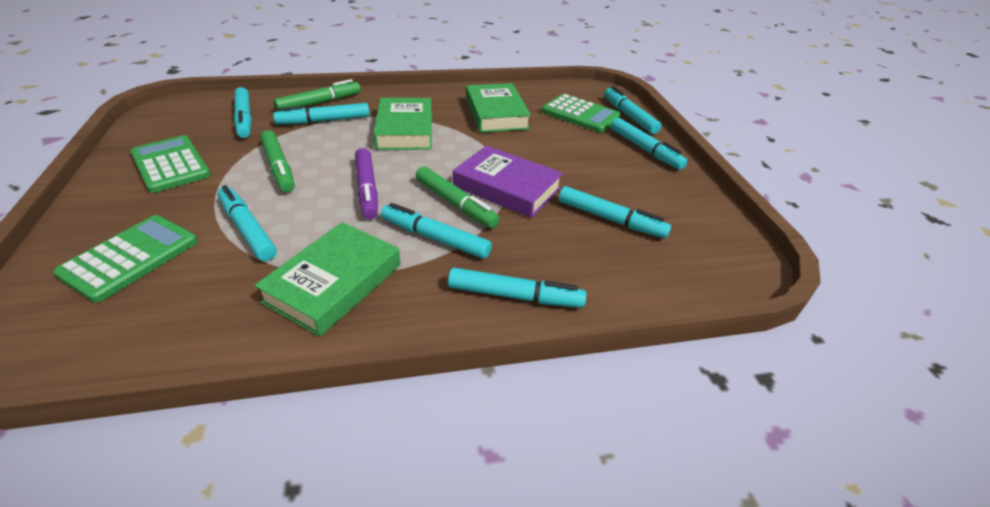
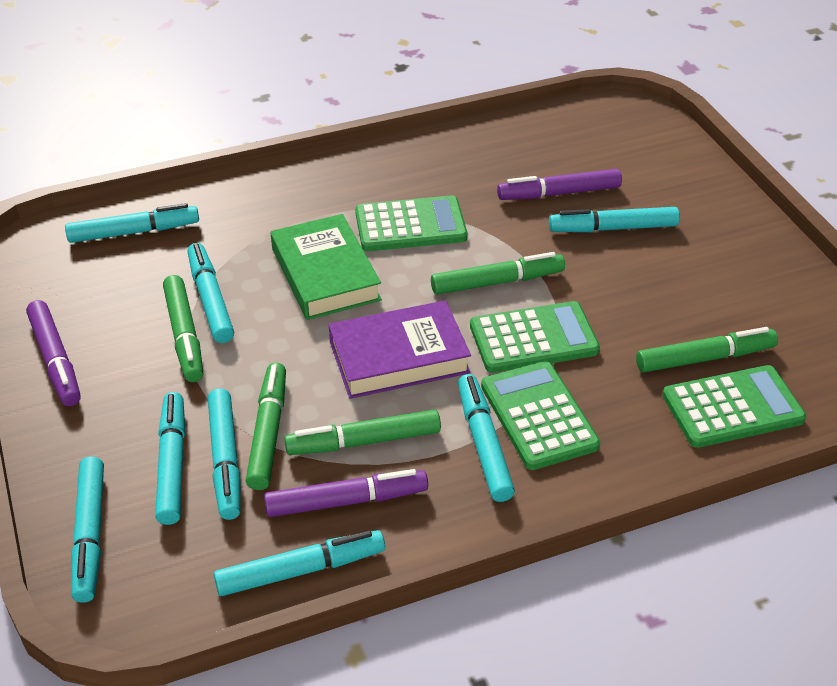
green book: [254,222,401,337] [373,98,432,150] [466,83,531,133] = 3 -> [270,214,382,320] = 1
green calculator: [53,215,198,303] [130,135,211,193] [542,94,621,133] = 3 -> [355,195,467,251] [470,301,600,373] [481,361,600,470] [662,365,806,448] = 4
green marker: [260,130,295,192] [274,79,361,112] [416,166,500,228] = 3 -> [163,275,203,382] [246,363,286,490] [284,410,441,455] [431,252,565,295] [636,327,778,372] = 5
purple marker: [355,148,378,219] = 1 -> [26,300,81,406] [264,469,428,517] [497,169,622,200] = 3

